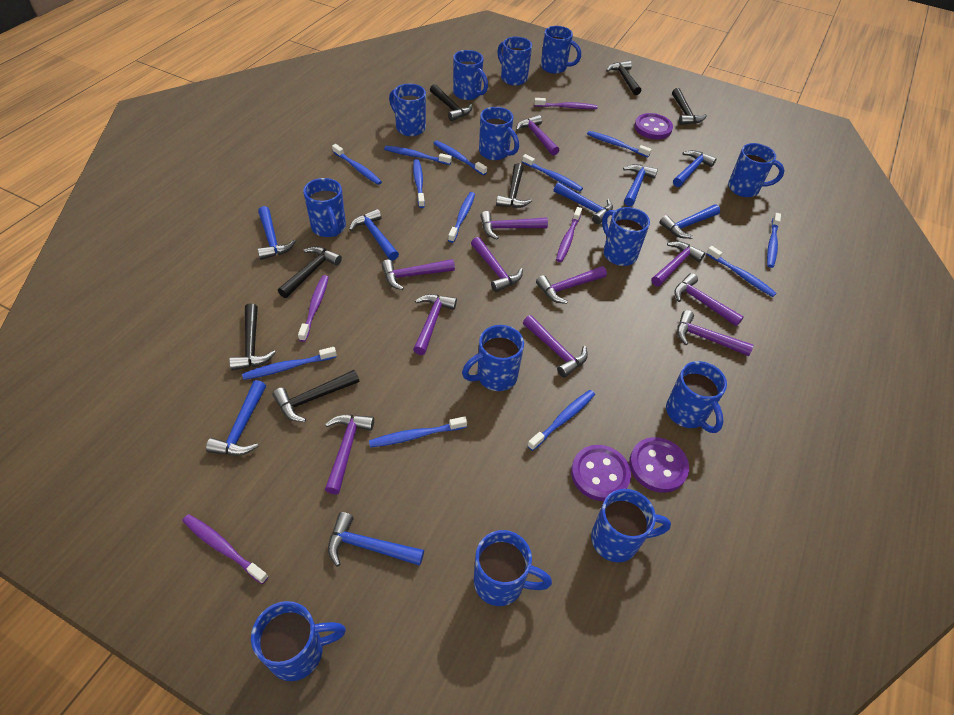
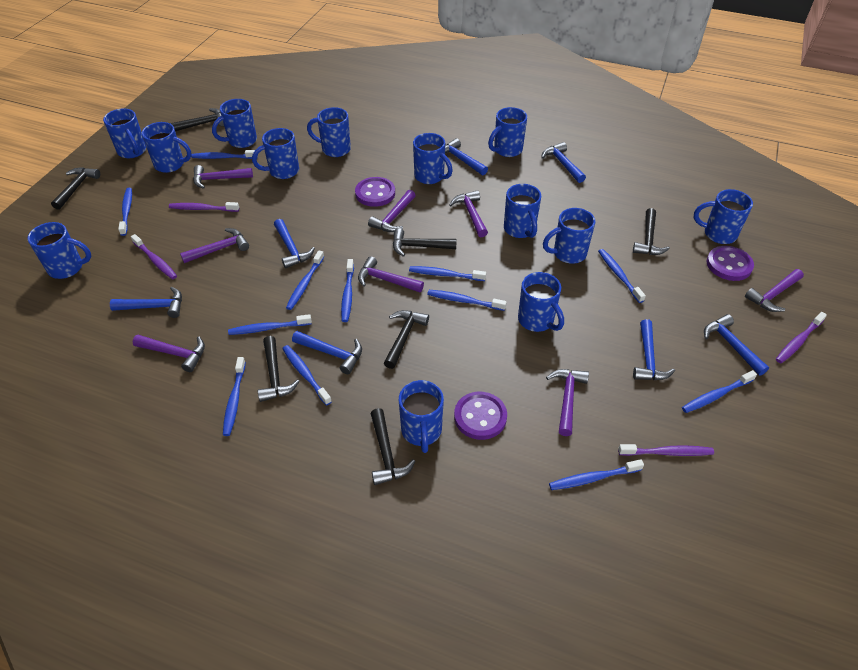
blue hammer: [206,380,266,455] [257,206,296,260] [328,512,424,567] [349,209,399,261] [554,182,613,224] [623,164,658,206] [660,205,720,239] [673,150,717,187] = 8 -> [110,287,182,318] [274,219,315,268] [292,331,362,374] [445,138,488,175] [541,142,586,183] [633,319,675,380] [704,314,769,376] = 7
purple hammer: [325,415,374,495] [382,259,455,290] [413,294,457,355] [471,237,523,292] [480,211,548,239] [516,115,559,156] [523,315,588,378] [536,266,607,304] [651,241,705,287] [674,273,744,326] [677,310,754,356] = 11 -> [133,335,205,372] [180,228,249,263] [193,165,253,189] [358,256,424,293] [368,190,416,232] [449,190,488,237] [546,369,589,436] [745,269,804,312] = 8

